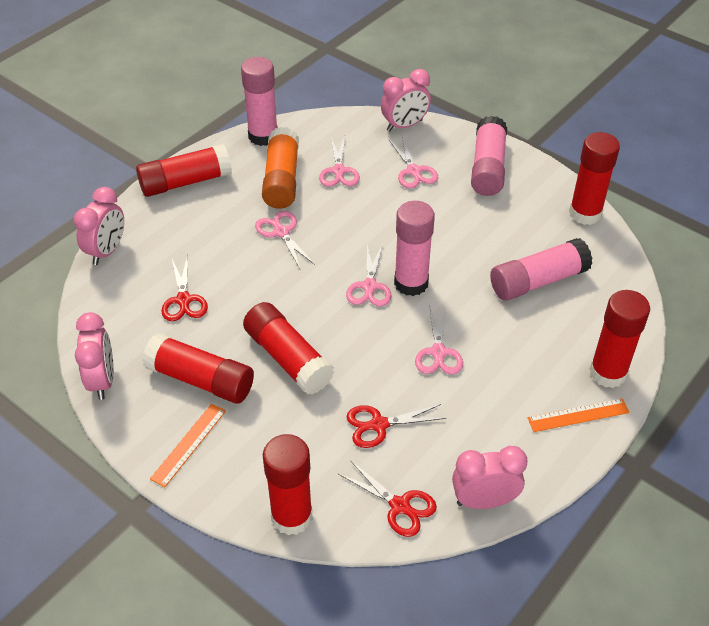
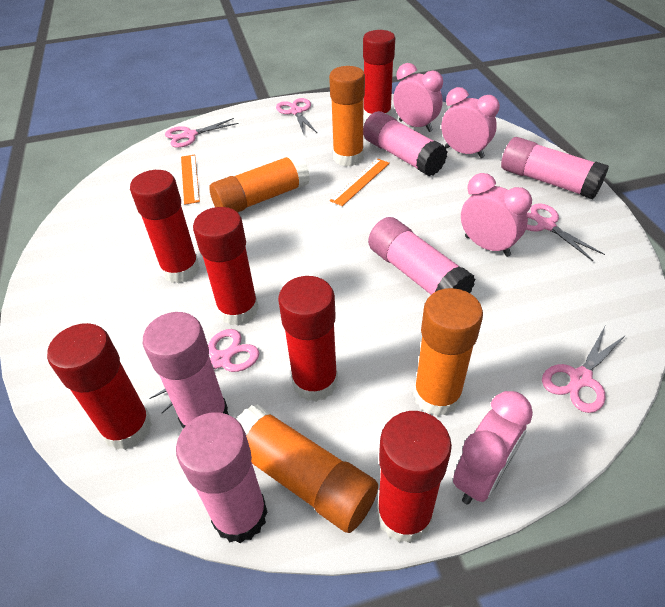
orange glue stick: [262,127,299,209] = 1 -> [209,153,310,212] [237,405,378,533] [329,66,365,166] [413,288,483,416] = 4
pink glue stick: [241,57,278,146] [394,201,435,296] [471,116,507,196] [490,238,592,301] = 4 -> [143,312,229,428] [176,412,268,543] [363,111,448,176] [368,217,475,295] [501,137,609,199] = 5
red scissors: [161,255,208,321] [339,460,437,537] [346,404,446,448] = 3 -> none = 0

